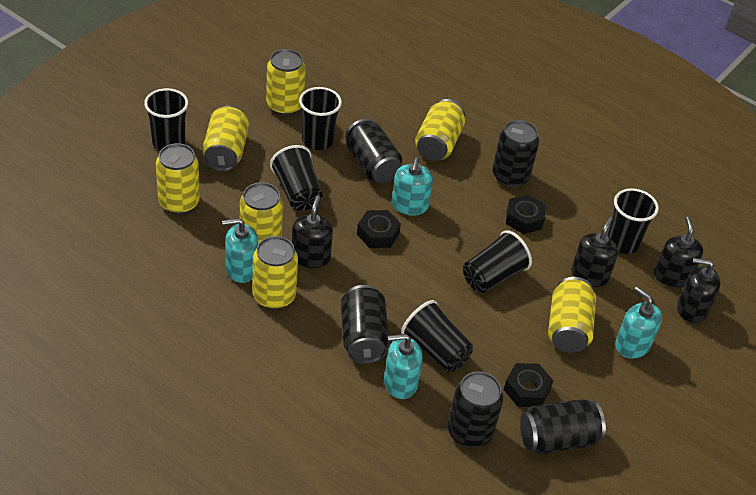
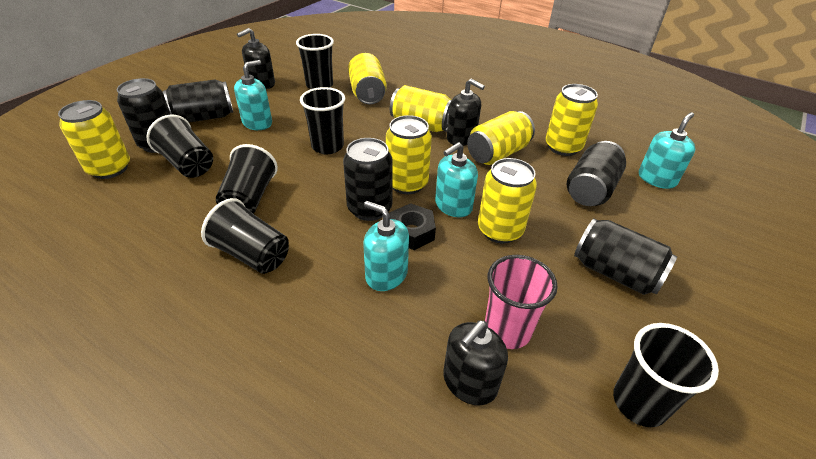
black nut: [357,210,401,248] [504,363,553,407] [506,194,545,234] = 3 -> [390,203,436,250] = 1
black soap dispenser: [292,196,333,268] [571,217,618,287] [654,217,703,287] [677,258,720,323] = 4 -> [237,28,275,89] [443,321,508,406] [447,79,485,146] = 3
pink cup: none = 0 -> [485,255,558,349] = 1

